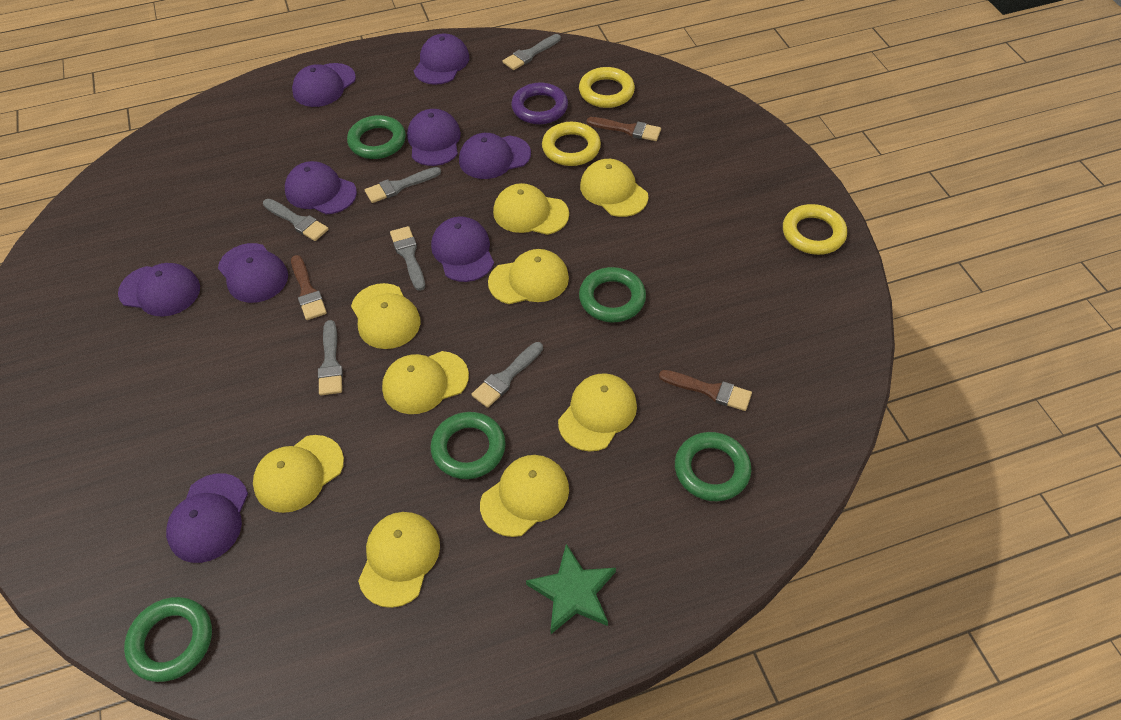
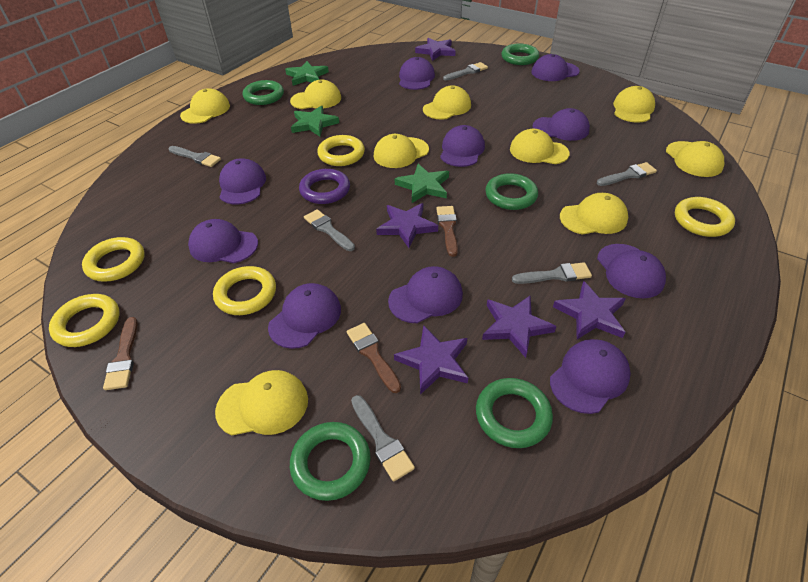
green star: [526,544,616,634] = 1 -> [285,61,329,86] [291,106,339,136] [395,164,449,203] = 3
purple cap: [118,263,200,316] [166,473,248,563] [218,243,288,303] [285,161,357,215] [292,63,356,107] [407,109,461,166] [414,33,469,85] [431,216,494,282] [459,133,531,179] = 9 -> [188,219,258,263] [219,158,266,205] [268,283,341,349] [388,266,463,323] [399,57,435,90] [440,125,485,167] [531,54,580,81] [532,108,590,141] [550,339,631,414] [597,244,666,298] = 10
purple star: none = 0 -> [376,203,438,248] [394,325,468,395] [415,38,456,61] [482,295,556,358] [553,281,626,339] = 5
yellow ring: [542,122,601,166] [579,67,635,108] [783,204,847,255] = 3 -> [49,294,119,347] [82,237,145,282] [213,266,276,315] [317,135,365,166] [675,197,735,237] = 5

